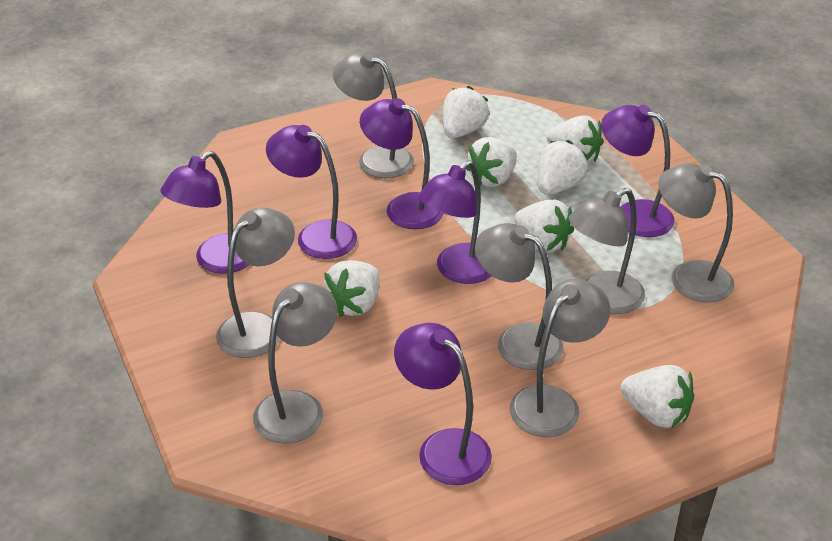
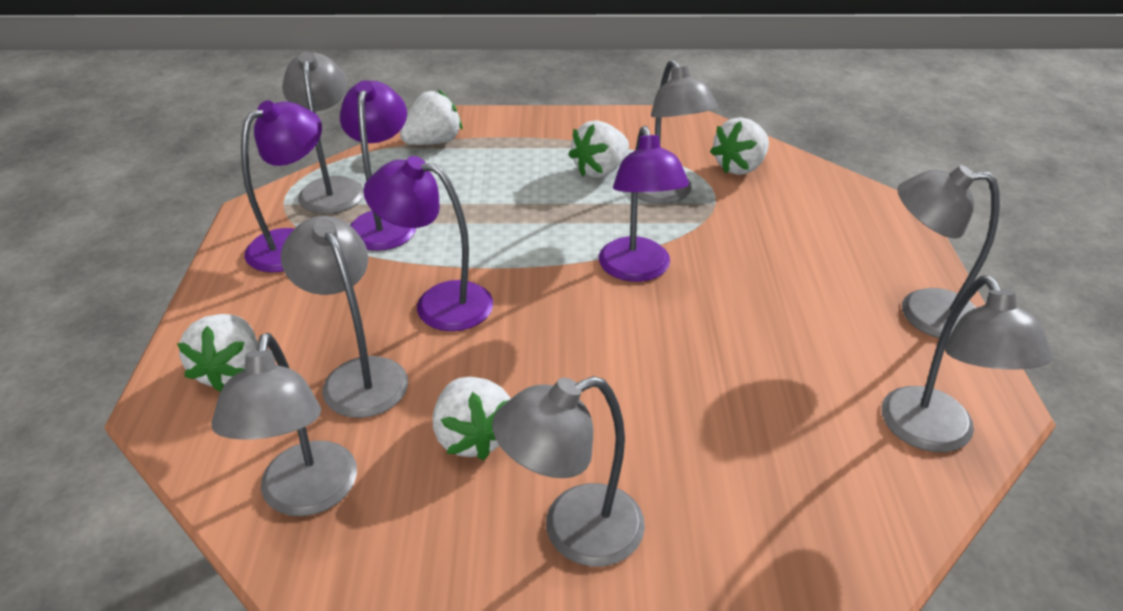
purple lamp: [161,151,249,274] [266,125,357,259] [360,98,444,229] [394,323,492,485] [418,160,491,284] [601,105,675,237] = 6 -> [241,100,322,272] [340,80,416,251] [363,156,493,331] [599,126,689,282] = 4
white strawberry: [324,260,379,317] [443,86,490,138] [466,137,517,187] [514,200,574,253] [538,140,589,195] [547,116,603,163] [621,365,694,428] = 7 -> [177,314,258,392] [400,90,462,145] [433,377,511,460] [568,120,629,178] [710,117,769,175] = 5

